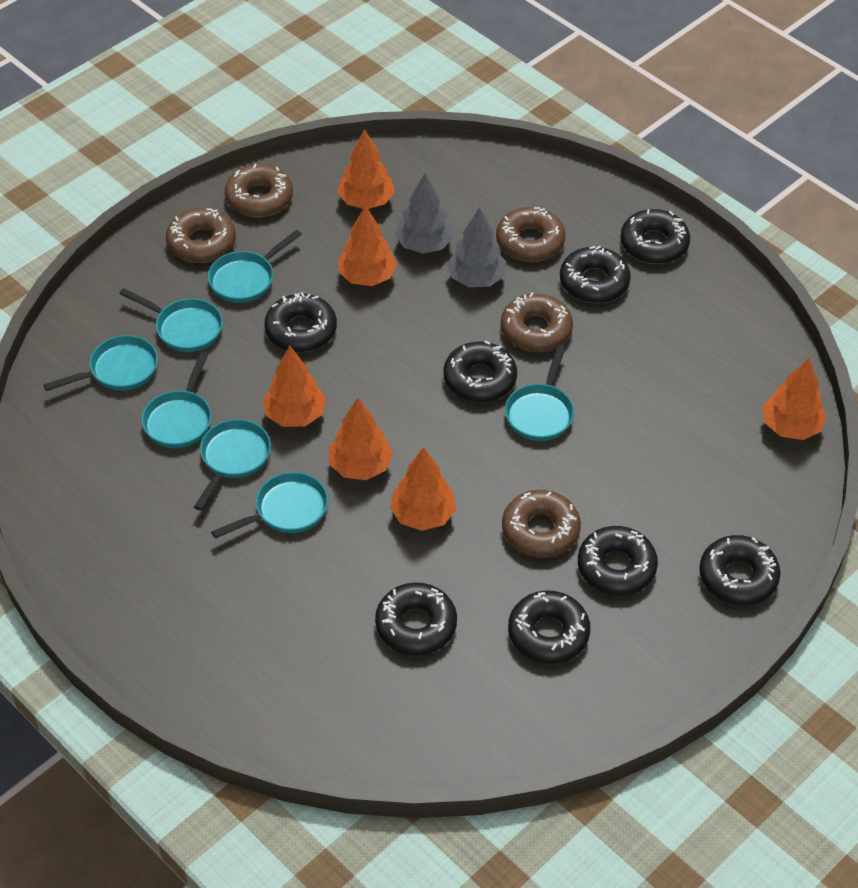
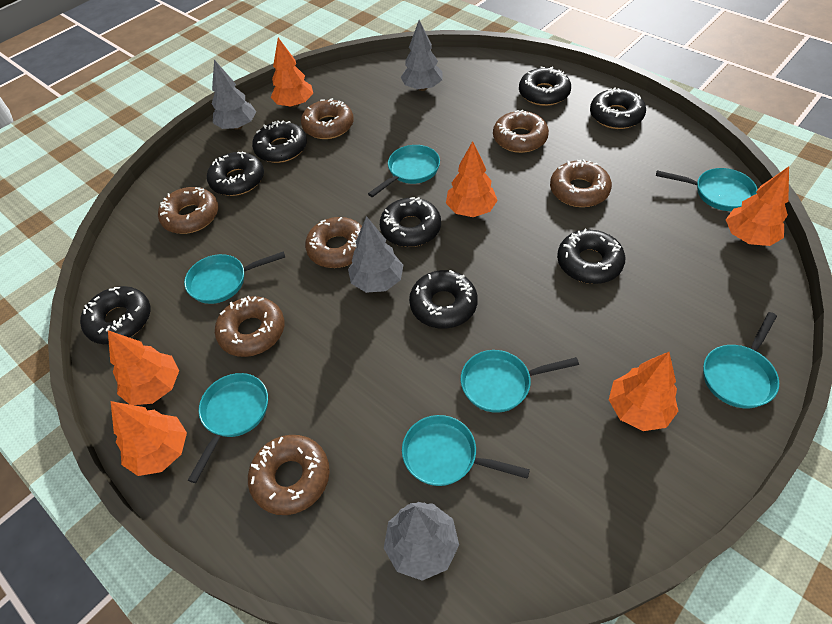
brown donut: [166,208,236,263] [225,164,293,217] [496,207,566,262] [501,292,573,352] [502,490,581,558] = 5 -> [158,187,218,234] [215,296,284,357] [248,435,330,515] [301,98,354,139] [305,217,362,268] [493,110,549,153] [550,159,612,207] = 7
grey tree: [395,173,454,254] [447,207,506,287] = 2 -> [212,60,256,130] [348,216,403,293] [384,502,459,581] [401,20,443,91] = 4

